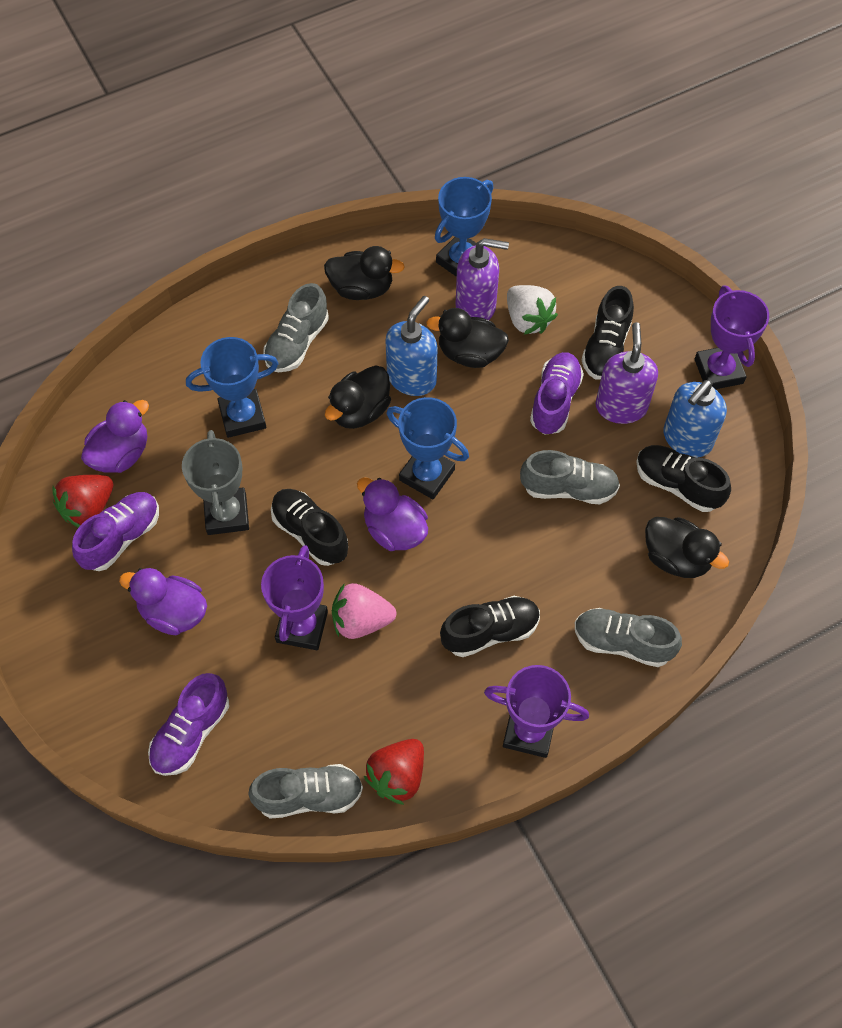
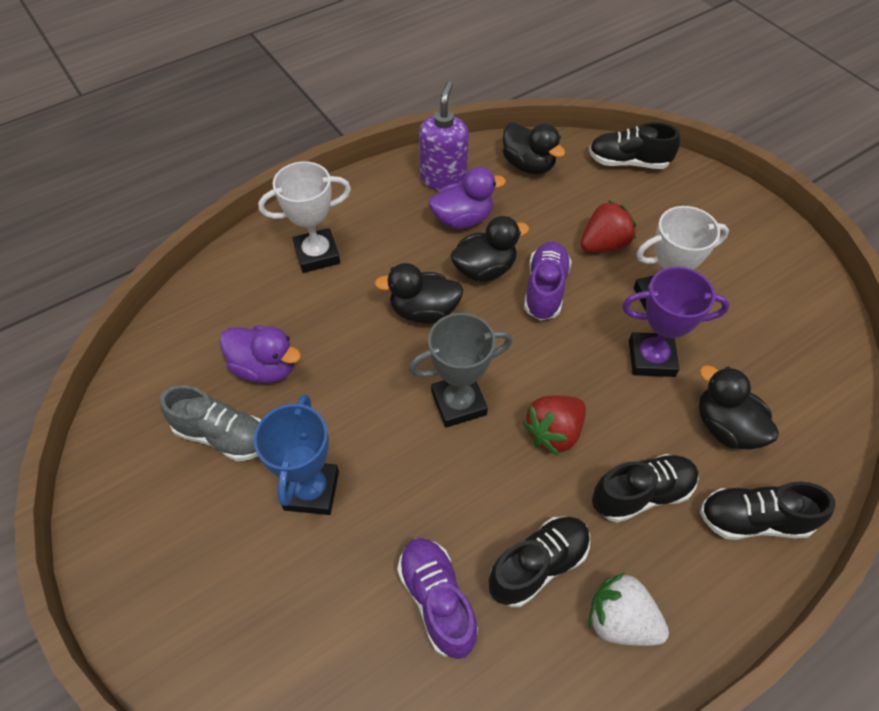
blue soap dispenser: [385,296,438,396] [663,380,727,458] = 2 -> none = 0
blue trophy: [186,337,279,438] [387,397,469,499] [435,177,493,277] = 3 -> [254,394,339,515] = 1
grey shoe: [248,764,363,819] [263,283,329,372] [520,450,620,504] [575,608,682,667] = 4 -> [160,385,261,461] = 1
pink strawberry: [332,583,396,639] = 1 -> none = 0
purple duck: [81,400,149,473] [119,568,207,635] [357,477,428,551] = 3 -> [220,325,301,383] [429,167,506,229] = 2
purple shoe: [72,492,159,571] [148,673,229,776] [530,352,584,435] = 3 -> [397,538,478,659] [524,242,572,320] = 2
purple soap dispenser: [456,238,509,320] [595,322,658,424] = 2 -> [419,81,469,191] = 1
purple trophy: [261,545,328,650] [484,665,589,758] [695,285,769,389] = 3 -> [622,267,730,377] = 1
white trophy: none = 0 -> [258,162,351,273] [634,206,729,311] = 2

